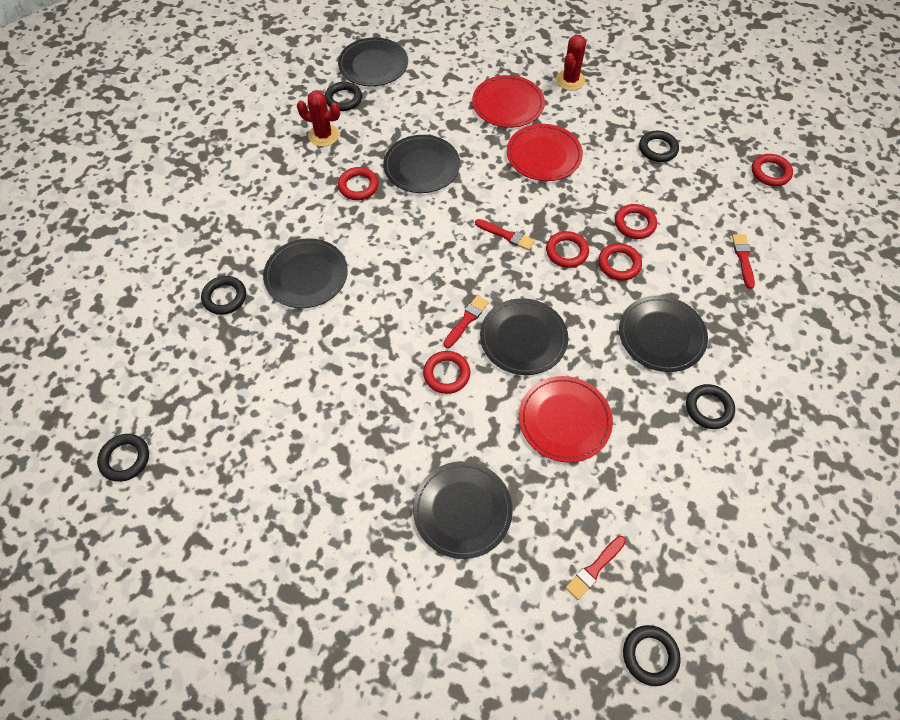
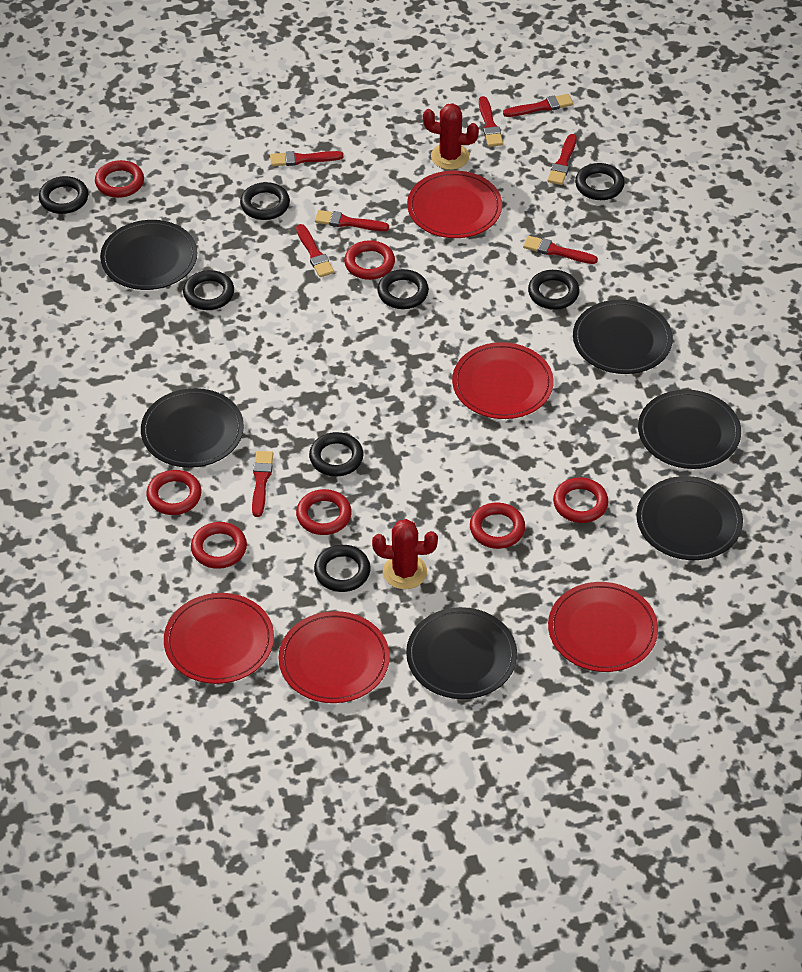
black ring: [97,434,149,482] [201,276,246,315] [325,82,362,111] [623,625,681,686] [639,131,679,162] [686,384,735,429] = 6 -> [39,176,88,214] [183,270,234,310] [240,182,290,220] [309,432,364,476] [314,545,371,592] [377,269,429,309] [528,270,579,310] [575,163,625,200] = 8
red brush: [443,295,489,348] [475,219,535,250] [566,536,626,600] [732,234,755,289] = 4 -> [252,451,273,517] [270,151,343,166] [296,224,334,277] [315,210,389,231] [479,96,503,147] [503,94,573,117] [523,236,598,264] [547,134,577,185] = 8
red plate: [472,75,545,128] [507,124,583,181] [519,376,613,463] = 3 -> [164,593,274,684] [278,611,390,703] [407,171,502,238] [452,342,554,419] [548,582,658,672] = 5
red ring: [338,167,379,200] [423,351,470,394] [546,231,589,268] [598,243,642,281] [615,204,657,239] [752,154,793,186] = 6 -> [95,160,144,198] [146,470,202,515] [191,522,247,569] [296,489,352,535] [344,240,395,280] [470,502,525,549] [553,478,608,523] = 7

